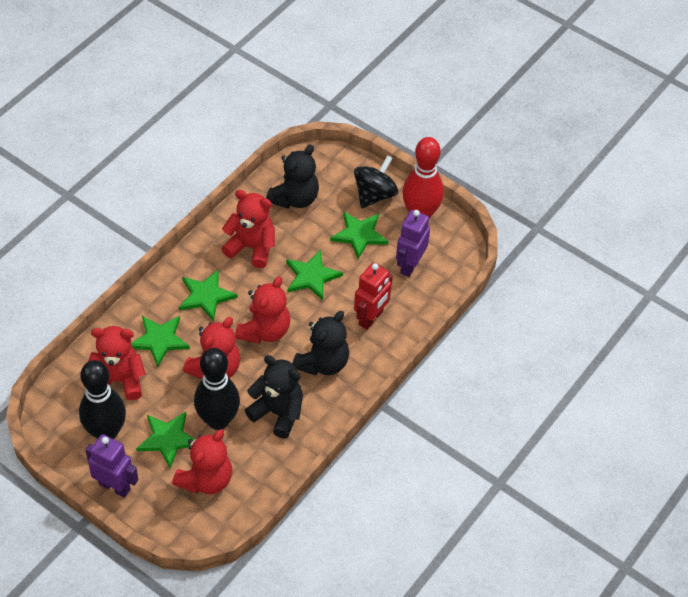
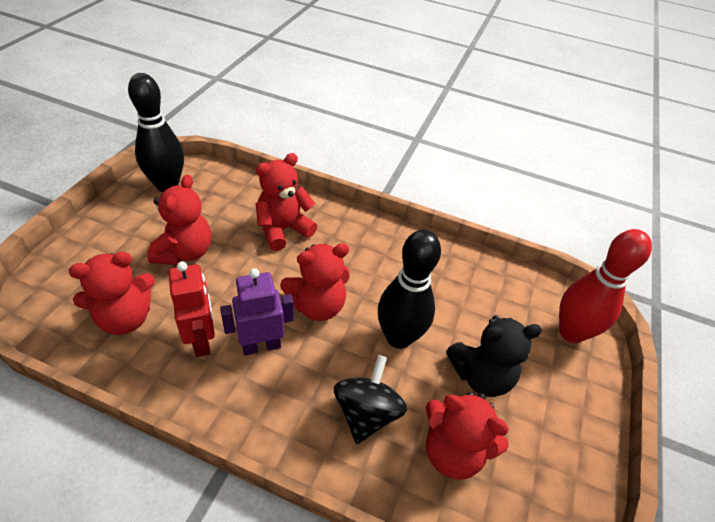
black teddy bear: [245,355,303,438] [266,145,319,209] [292,311,349,376] = 3 -> [446,315,542,397] = 1
green star: [131,316,190,367] [136,412,196,468] [179,270,238,321] [286,250,343,300] [330,211,388,259] = 5 -> none = 0
purple robot: [85,434,138,498] [396,210,430,277] = 2 -> [220,268,294,355] = 1

